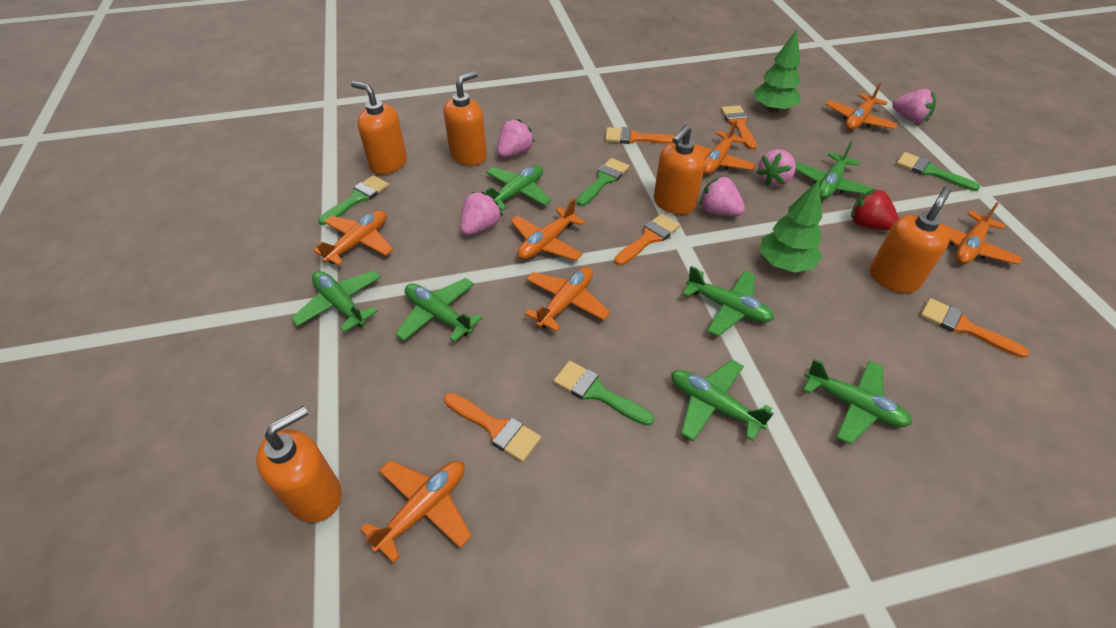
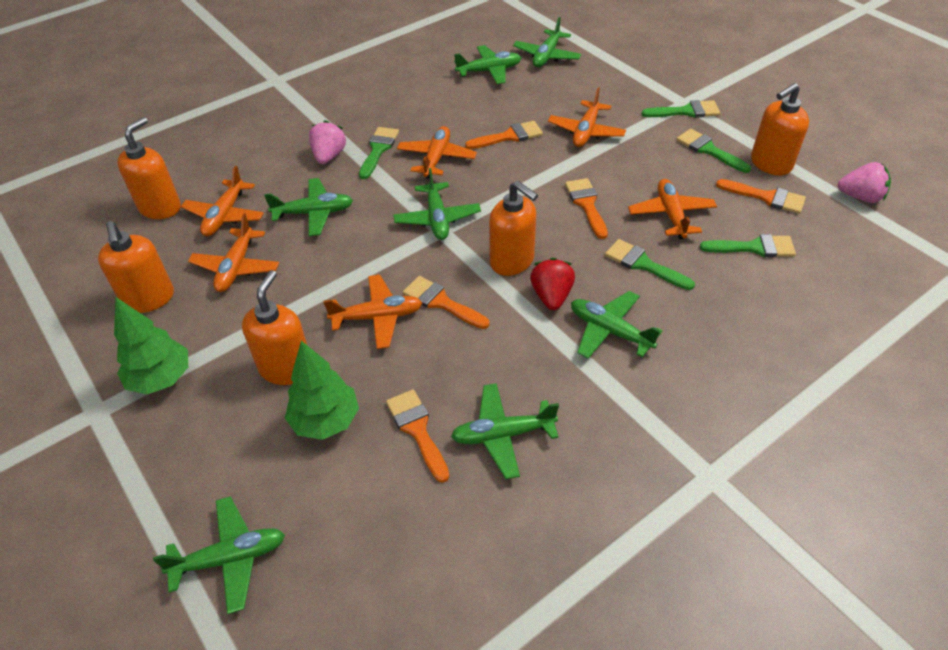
green brush: [318,175,389,225] [553,361,654,426] [577,158,629,206] [896,152,981,191] = 4 -> [359,127,399,179] [605,239,695,290] [642,100,720,118] [676,129,751,173] [700,234,796,257] = 5
orange plane: [313,210,394,266] [361,460,472,563] [510,198,585,261] [525,267,610,332] [694,120,756,175] [825,83,898,130] [940,202,1022,265] = 7 -> [181,166,264,236] [188,214,279,292] [323,275,422,349] [397,126,477,179] [548,87,626,147] [628,179,717,239] = 6
pink strawberry: [461,192,502,235] [497,119,535,157] [700,176,745,216] [757,149,796,186] [892,89,936,123] = 5 -> [309,120,346,164] [838,162,891,203] = 2

